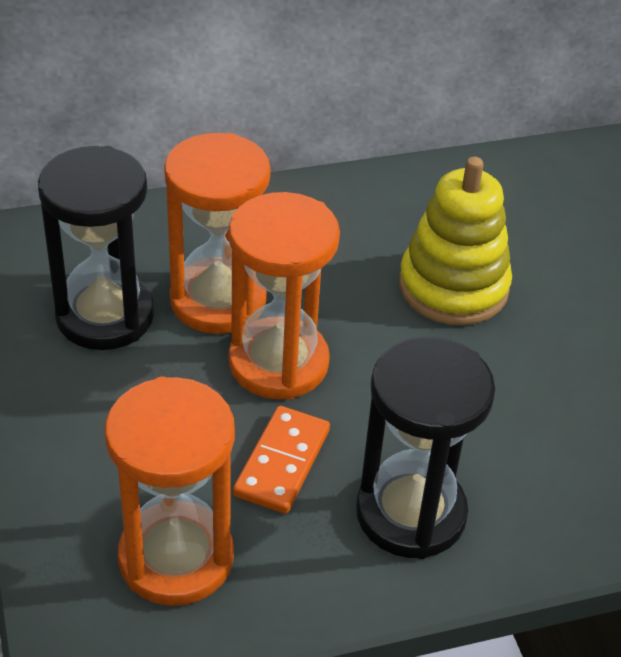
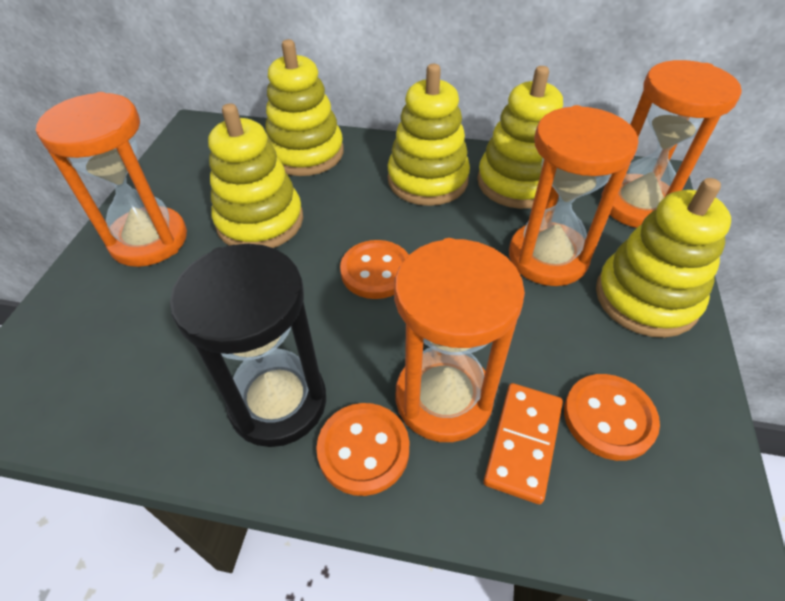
black hourglass: [38,146,154,350] [356,337,495,559] = 2 -> [170,244,326,447] = 1
orange button: none = 0 -> [316,403,409,496] [340,240,409,299] [564,374,660,461] = 3
orange hourglass: [105,377,235,606] [164,133,271,334] [229,192,340,400] = 3 -> [35,92,187,267] [394,238,525,442] [509,105,638,286] [601,60,742,228] = 4
yellow stacking toy: [399,157,512,325] = 1 -> [208,104,303,248] [265,39,344,176] [387,64,470,206] [477,66,563,209] [596,178,731,338] = 5

